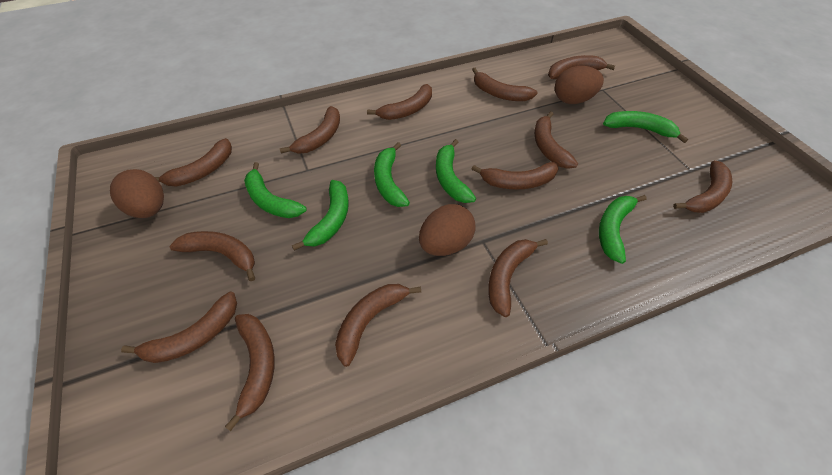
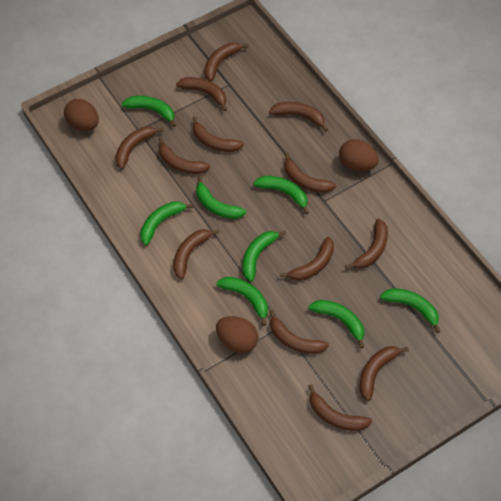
green banana: [244,162,307,218] [292,180,349,251] [374,142,410,207] [436,139,476,203] [599,195,646,264] [603,111,688,143] = 6 -> [122,96,176,127] [140,201,194,245] [196,176,246,219] [216,277,268,326] [242,231,286,282] [253,176,309,215] [309,300,364,349] [380,288,440,333] = 8

